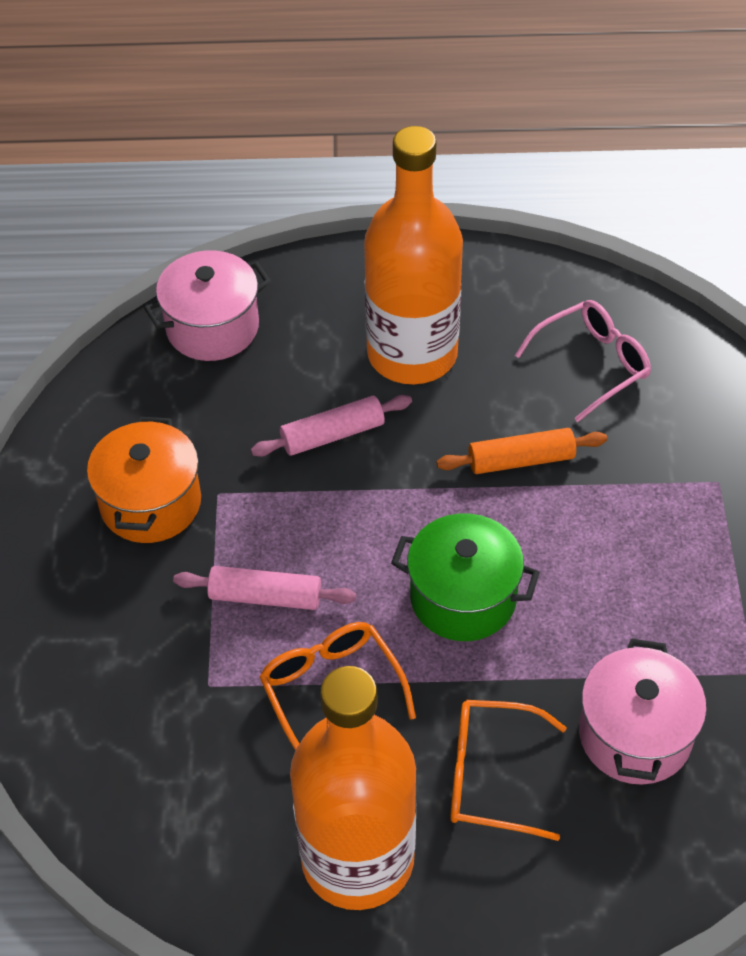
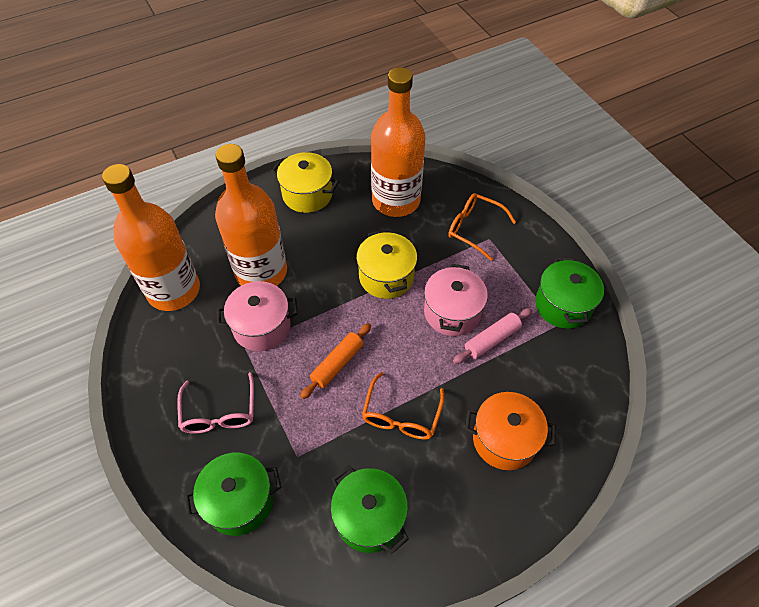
green pot: [391,513,540,641] = 1 -> [184,453,282,536] [331,465,409,554] [535,257,604,329] = 3
orange bottle: [290,666,417,910] [364,126,463,384] = 2 -> [102,164,200,311] [215,144,287,286] [371,67,425,217] = 3
pink rolling pin: [173,566,356,610] [251,395,412,457] = 2 -> [453,308,532,364] = 1
yellow pot: none = 0 -> [271,152,339,213] [356,230,417,299] = 2

